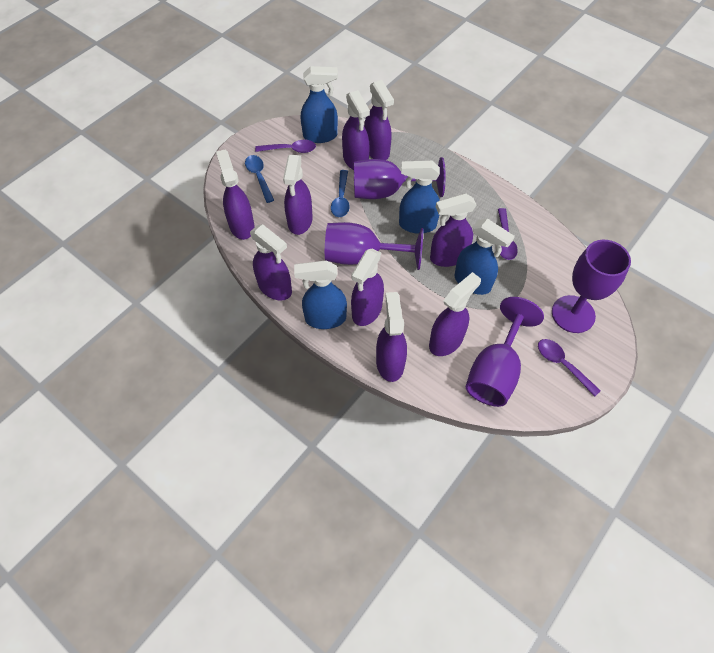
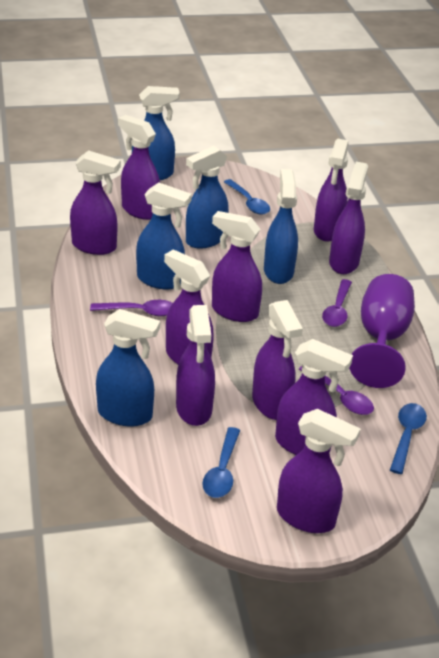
blue spoon: [245,155,274,203] [331,170,350,217] = 2 -> [202,427,240,498] [224,179,270,215] [390,403,427,474] = 3
blue spray bottle: [294,260,347,329] [301,66,338,143] [399,161,440,234] [455,219,515,295] = 4 -> [96,309,160,427] [132,86,180,180] [136,182,192,289] [186,146,229,249] [264,169,298,284] = 5
purple goblet: [325,222,423,270] [354,157,446,199] [466,297,544,407] [552,240,631,333] = 4 -> [349,274,415,388] = 1
purple spray bottle: [216,149,254,240] [250,224,292,301] [283,155,313,235] [342,90,370,170] [351,249,384,326] [364,80,394,160] [376,292,407,382] [429,272,481,356] [430,193,477,267] = 9 -> [70,150,121,255] [118,115,160,220] [164,249,214,365] [176,305,215,426] [212,211,262,322] [252,300,303,420] [275,339,353,455] [277,409,361,533] [314,139,348,241] [329,162,368,274] = 10

